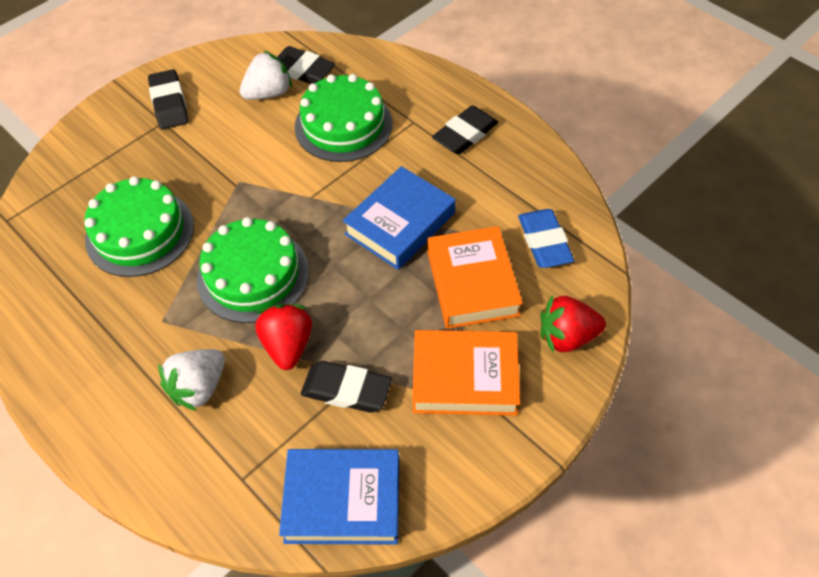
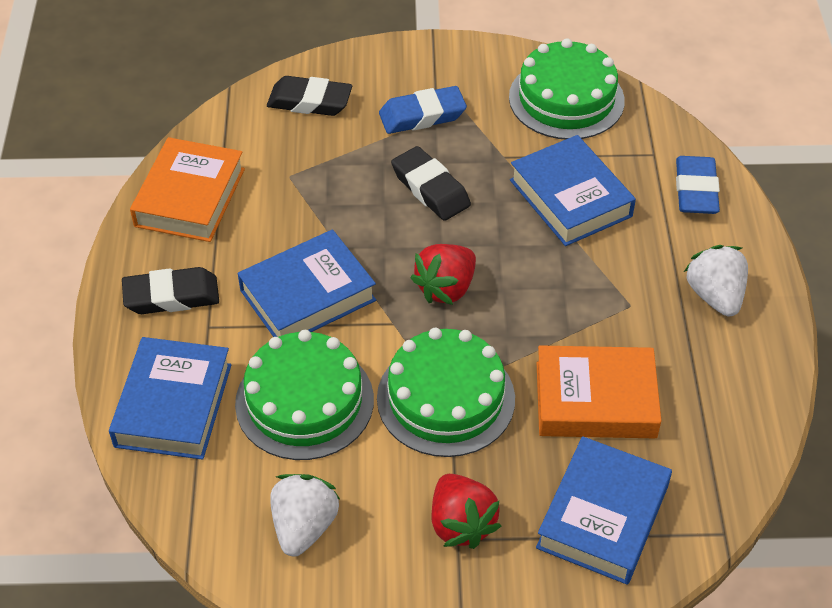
black eraser: [148,69,188,129] [277,46,335,84] [301,361,392,413] [432,105,498,154] = 4 -> [122,267,219,314] [267,76,352,116] [391,146,471,221] = 3
blue book: [279,449,399,545] [343,166,456,270] = 2 -> [109,337,231,460] [238,229,376,337] [510,135,636,246] [536,436,672,585] = 4
blue eraser: [518,209,574,268] = 1 -> [379,86,467,134] [676,156,720,214] = 2

